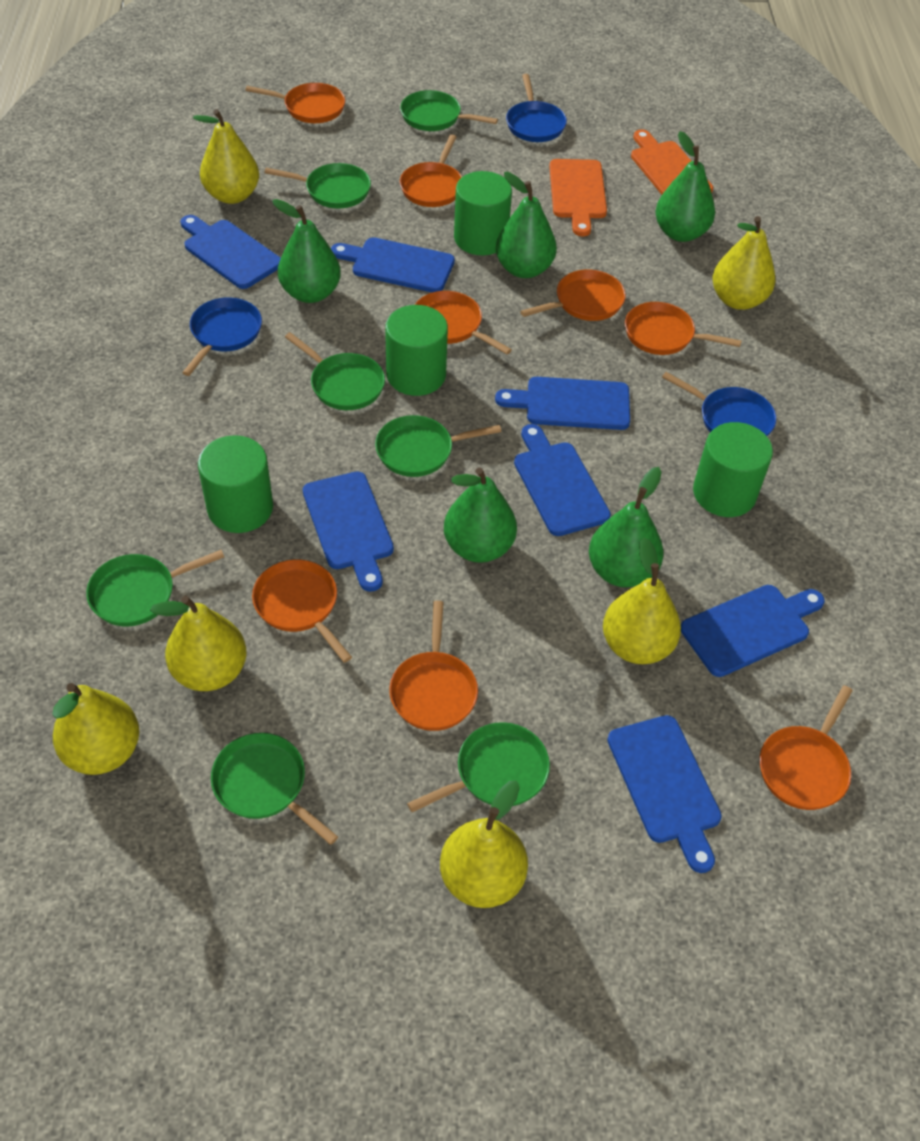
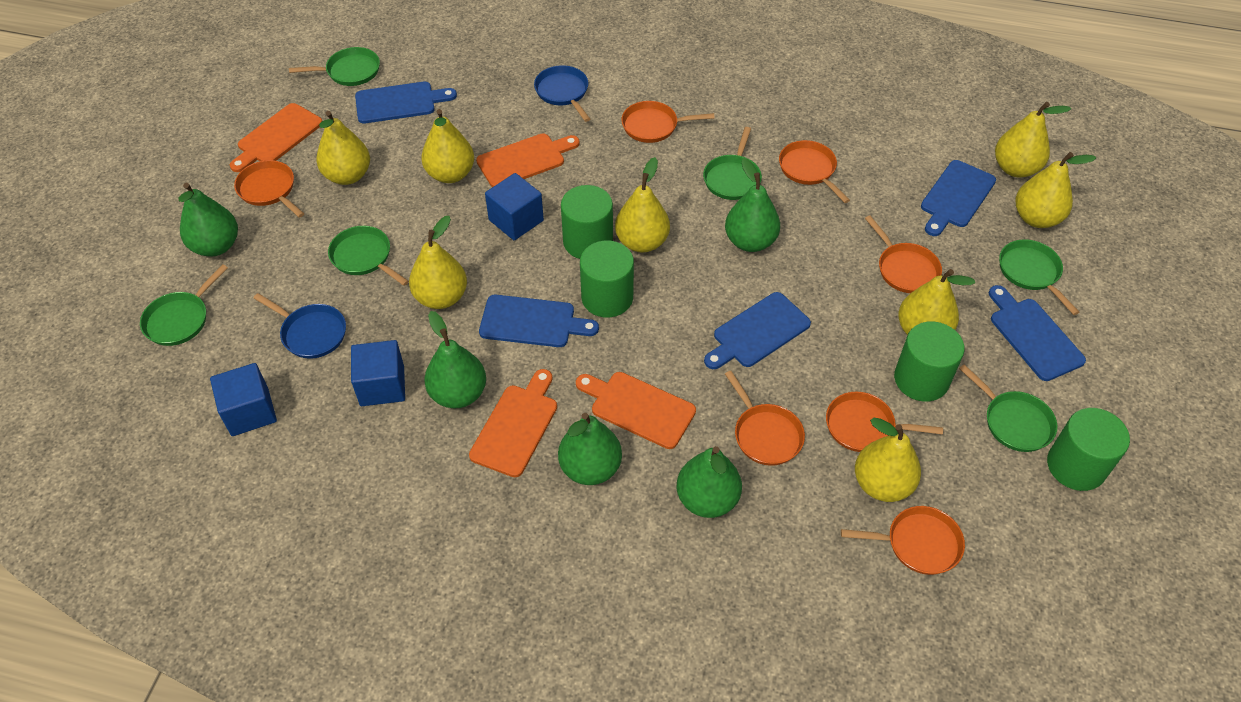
blue cube: none = 0 -> [210,363,277,436] [351,340,405,406] [485,173,544,240] = 3
blue cutting board: [180,215,281,289] [303,471,394,592] [331,237,455,293] [495,377,630,430] [514,424,611,536] [607,715,722,873] [681,585,825,677] = 7 -> [355,82,457,123] [479,295,599,347] [704,292,811,369] [921,160,996,236] [989,285,1086,381] = 5
blue pan: [182,297,262,376] [506,74,567,142] [662,372,776,436] = 3 -> [254,293,346,359] [534,65,590,122] = 2
green pan: [86,550,224,626] [211,733,338,845] [264,163,371,208] [285,332,385,410] [375,415,501,477] [400,90,498,131] [407,722,550,812] = 7 -> [140,264,228,346] [289,47,380,86] [328,226,409,286] [703,127,762,200] [959,364,1057,452] [999,239,1079,315] = 6
orange cutting board: [549,159,607,236] [631,129,713,195] = 2 -> [230,103,322,172] [469,369,557,477] [476,133,580,187] [576,372,696,449] = 4
orange pan: [245,83,345,123] [252,559,352,663] [389,601,478,731] [400,135,462,207] [415,291,512,354] [520,270,626,321] [625,302,742,355] [760,685,853,810] = 8 -> [234,160,304,218] [621,101,715,143] [725,371,805,466] [779,140,850,203] [826,392,943,452] [841,506,965,575] [865,216,942,293] = 7
yellow pear: [52,683,139,775] [150,596,247,691] [193,109,259,204] [440,780,528,908] [603,538,681,664] [713,216,775,310] = 6 -> [316,111,370,185] [409,216,467,309] [421,109,474,183] [615,157,670,253] [855,418,921,502] [898,269,975,335] [995,102,1071,178] [1016,152,1096,228] = 8

